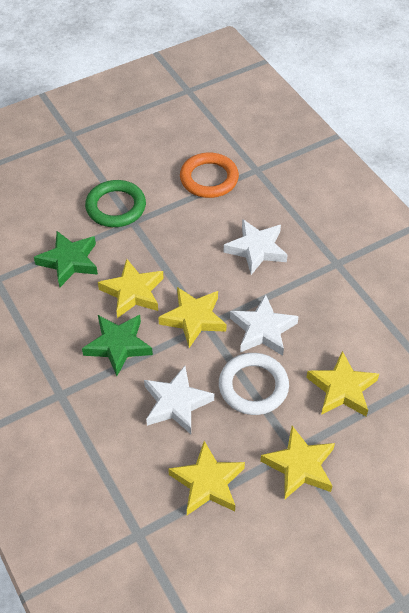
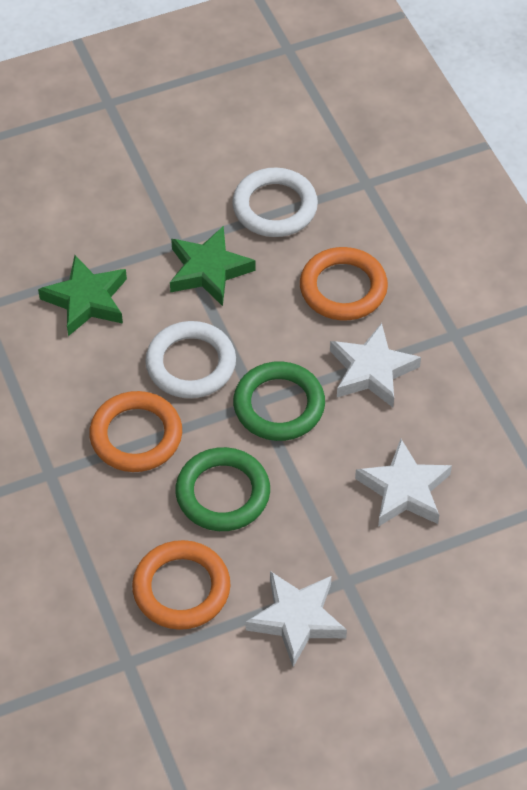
green ring: [85,180,146,227] = 1 -> [175,447,270,531] [233,361,325,441] = 2
orange ring: [180,152,239,198] = 1 -> [89,391,182,472] [132,540,230,630] [300,247,388,320] = 3
white ring: [219,353,289,415] = 1 -> [145,321,236,398] [232,168,318,237] = 2
yellow star: [98,259,164,318] [158,287,227,348] [168,441,245,515] [260,426,335,500] [306,351,379,416] = 5 -> none = 0

